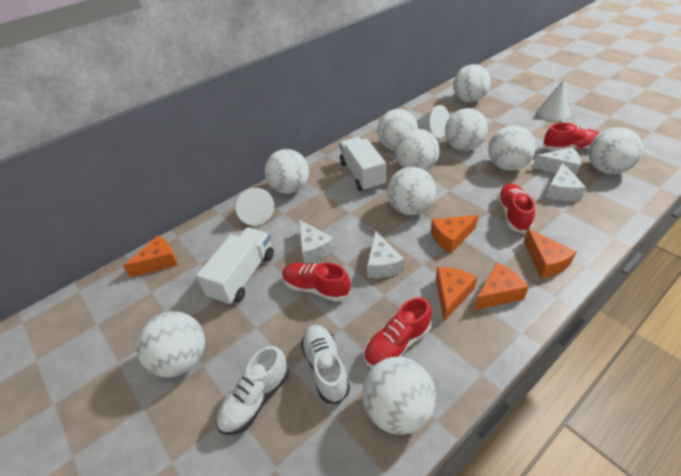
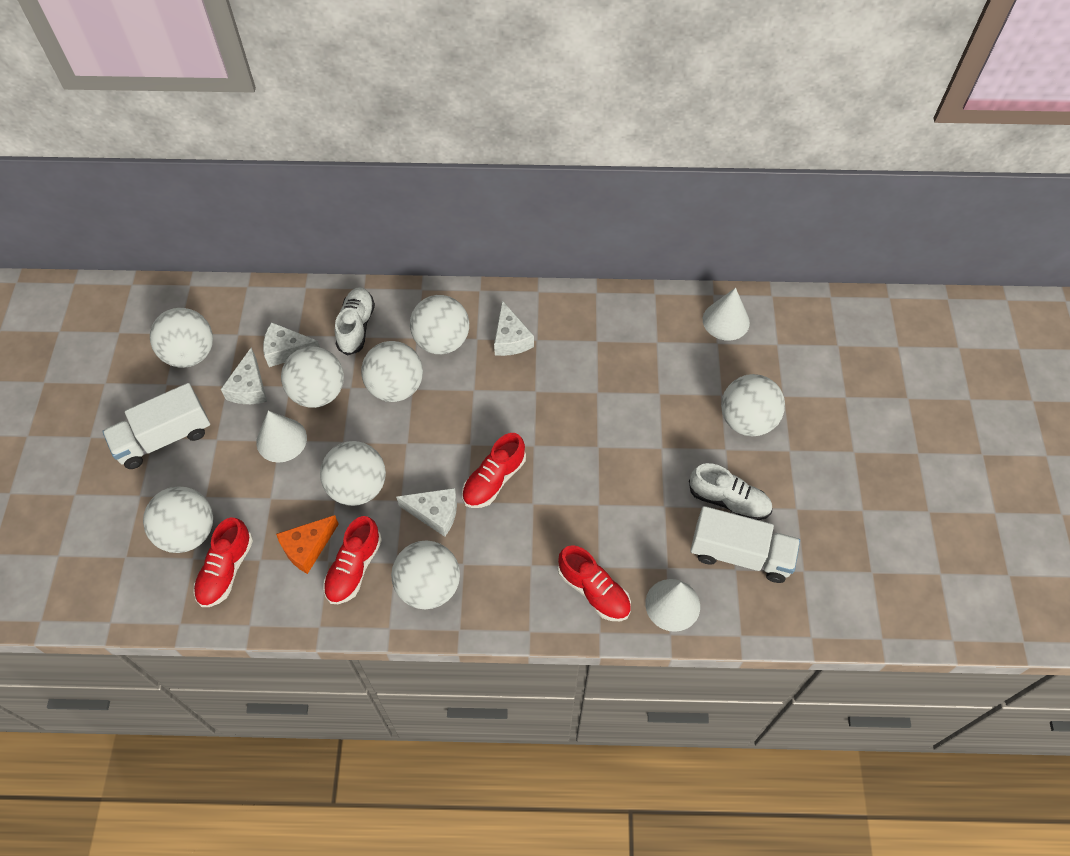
orange cheese: [123,235,177,277] [431,215,478,254] [436,267,477,321] [474,262,529,310] [524,229,577,278] = 5 -> [276,515,339,574] = 1
white ball: [136,311,205,377] [265,149,309,194] [362,357,436,435] [377,109,418,150] [387,167,436,215] [395,129,439,171] [445,108,488,151] [453,64,491,102] [488,125,536,171] [588,127,643,174] = 10 -> [143,486,213,553] [150,308,213,368] [281,347,344,408] [320,441,386,506] [361,341,423,402] [391,540,460,609] [410,295,469,354] [721,374,785,436] = 8

